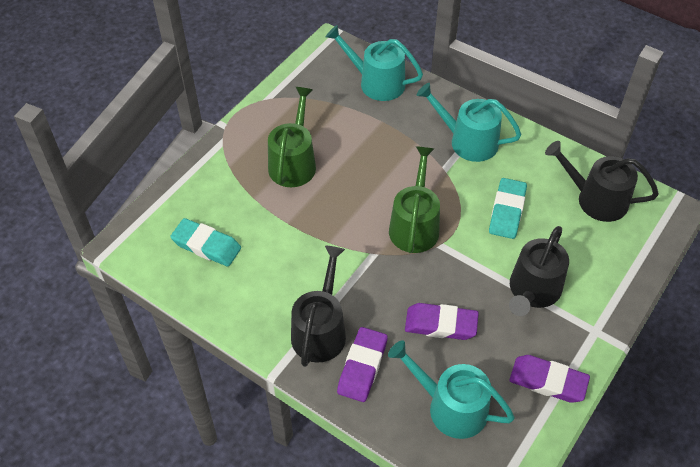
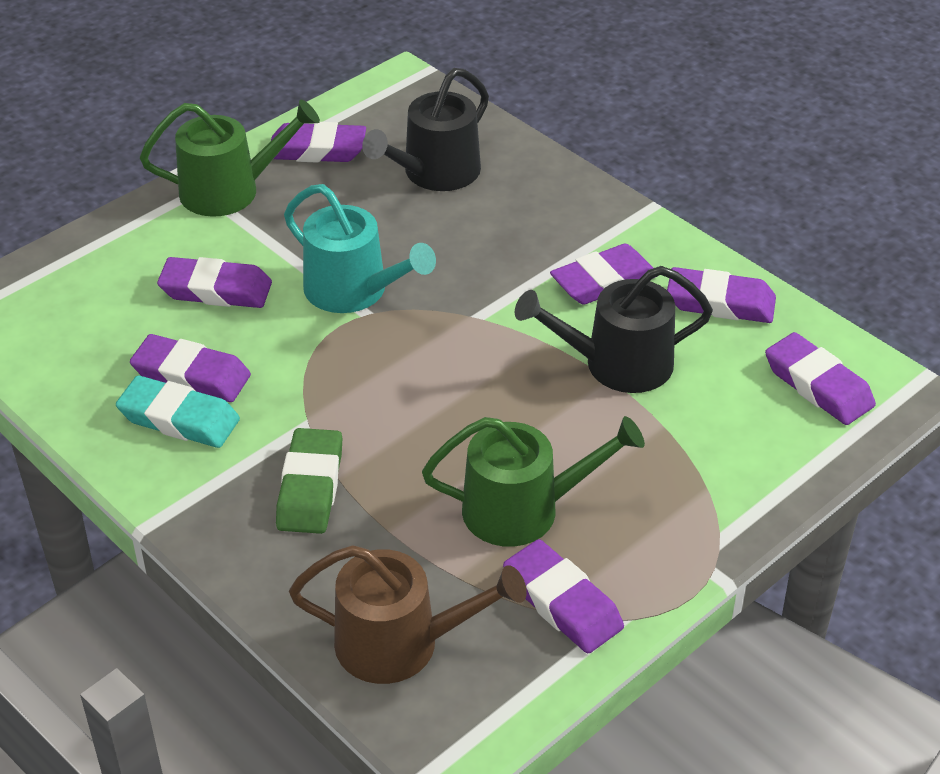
black watering can: [291,246,346,367] [509,226,569,316] [545,141,659,222] = 3 -> [362,68,489,191] [515,266,713,393] = 2
brown watering can: none = 0 -> [289,545,527,684] = 1
green eraser: none = 0 -> [276,428,342,534] = 1
purple eraser: [337,327,388,402] [405,303,479,340] [509,355,590,403] = 3 -> [130,334,251,402] [157,257,272,308] [271,122,366,162] [503,539,624,653] [550,244,655,305] [667,267,776,323] [765,332,876,425] = 7
turquoise eraser: [170,218,241,267] [489,178,527,239] = 2 -> [116,376,240,448] = 1
turquoise watering can: [326,25,423,101] [388,340,515,439] [417,83,522,162] = 3 -> [284,184,436,313] = 1

